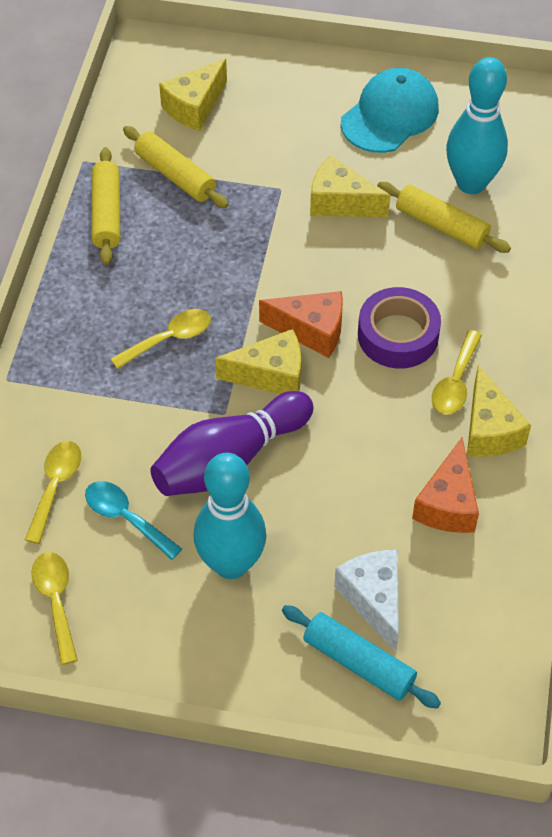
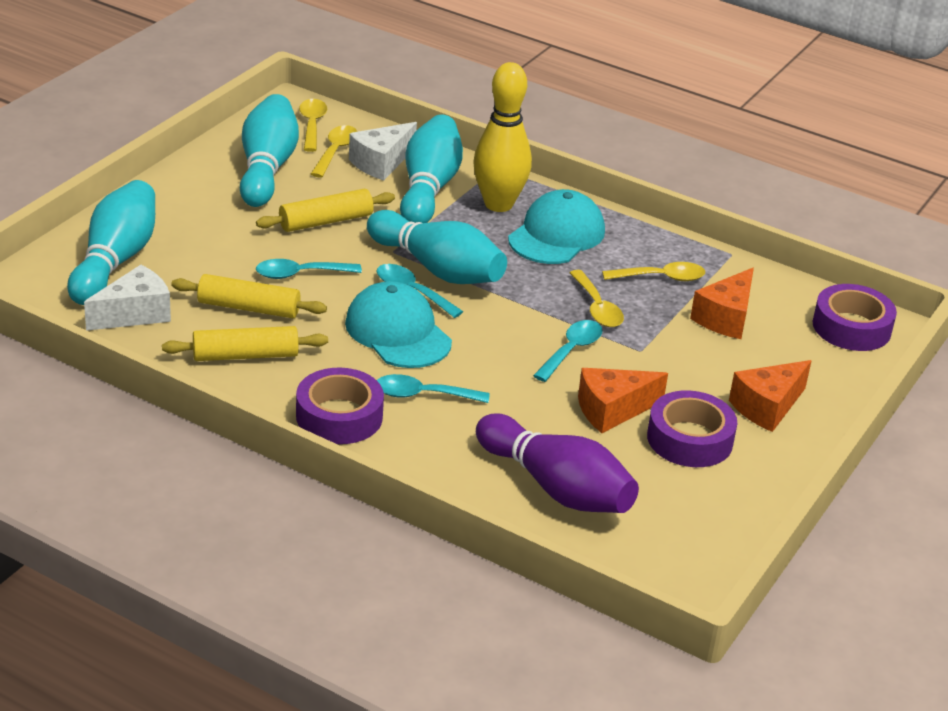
orange cheese: [259,291,343,358] [412,438,479,533] = 2 -> [578,368,668,433] [690,268,754,339] [729,360,811,432] = 3
purple tape: [358,287,441,369] = 1 -> [296,368,384,444] [647,390,737,467] [813,284,897,351] = 3
turquoise bowling pin: [193,453,266,579] [446,57,508,194] = 2 -> [67,180,155,305] [240,94,299,207] [367,210,507,284] [400,114,463,223] = 4
turquoise cap: [341,68,439,153] = 1 -> [345,281,452,368] [508,189,605,264] = 2
turquoise rolling pin: [282,605,441,708] = 1 -> none = 0
turquoise spoon: [85,481,182,560] = 1 -> [256,259,362,279] [376,264,463,318] [377,374,490,403] [533,320,603,382] = 4
white cheese: [334,550,399,652] = 1 -> [84,265,171,330] [349,122,417,181] = 2
yellow bowling pin: none = 0 -> [473,62,532,212] = 1
yellow cheese: [159,59,227,131] [215,329,301,394] [310,156,390,217] [467,365,531,457] = 4 -> none = 0

